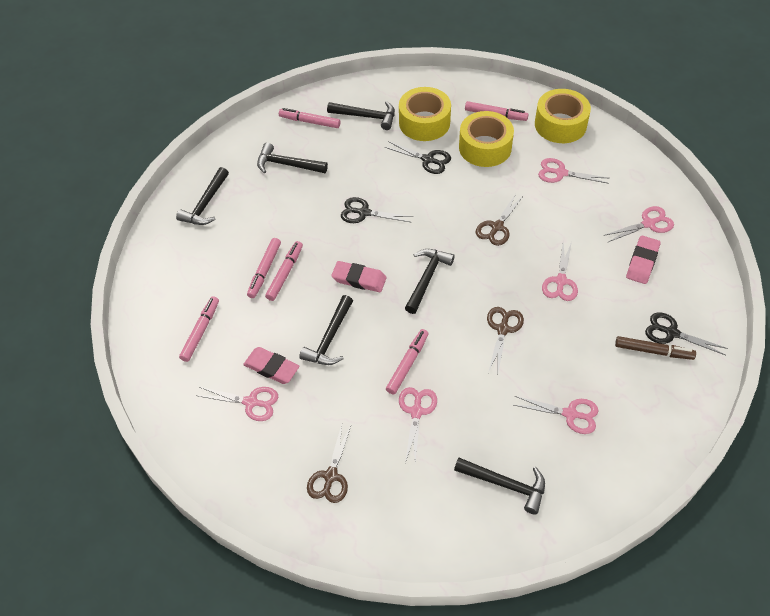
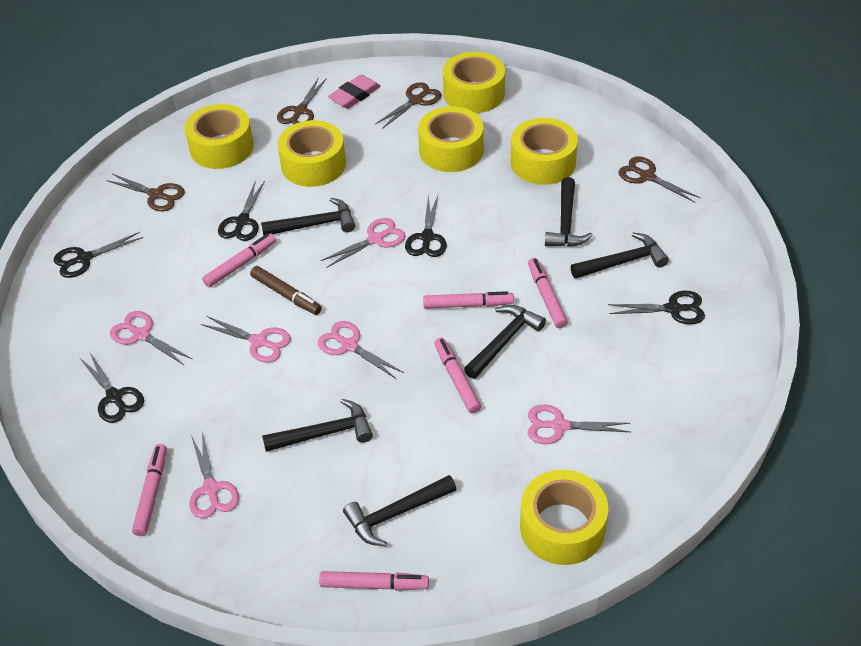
black scissors: [341,197,413,223] [385,141,451,174] [645,312,728,355] = 3 -> [54,232,143,278] [79,353,144,423] [218,180,265,241] [405,195,447,257] [608,291,705,325] = 5
brown scissors: [307,424,352,503] [476,194,524,246] [487,307,524,373] = 3 -> [106,174,185,211] [277,77,327,125] [375,82,441,129] [619,156,700,203] = 4
pink eraser: [243,347,300,384] [331,261,387,292] [626,236,661,284] = 3 -> [328,75,381,109] = 1
yellow tape: [399,87,451,141] [459,111,514,167] [535,89,591,143] = 3 -> [185,104,254,169] [277,120,346,187] [418,106,484,172] [443,52,505,113] [511,118,578,185] [520,470,608,565] = 6

